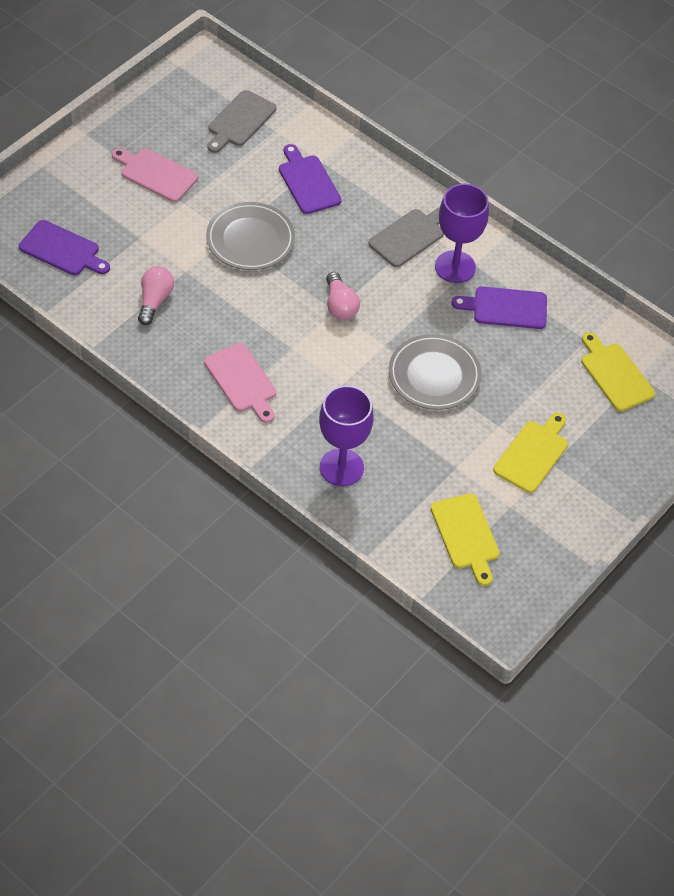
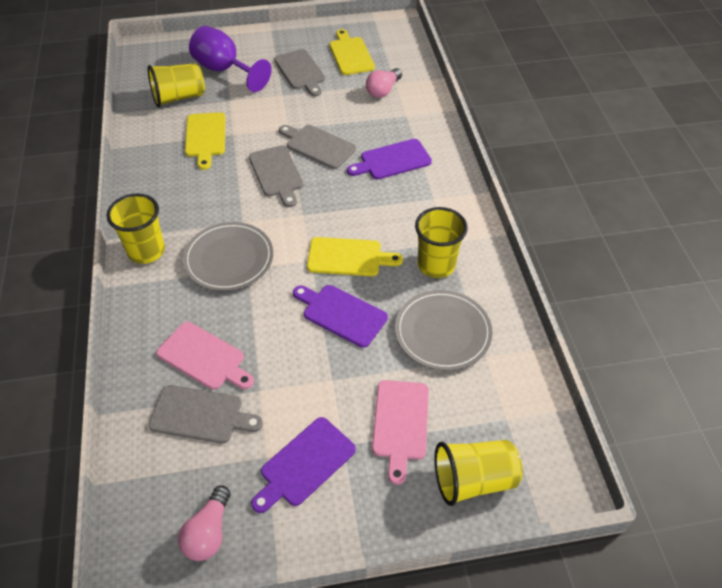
grey cutting board: [208,90,276,153] [369,207,444,267] = 2 -> [148,385,263,444] [249,145,304,207] [274,49,325,97] [279,125,356,169] = 4
purple goblet: [319,385,373,486] [435,184,489,283] = 2 -> [189,26,271,92] = 1
yellow cup: none = 0 -> [107,193,165,264] [148,63,205,107] [415,207,468,278] [434,440,523,506] = 4

